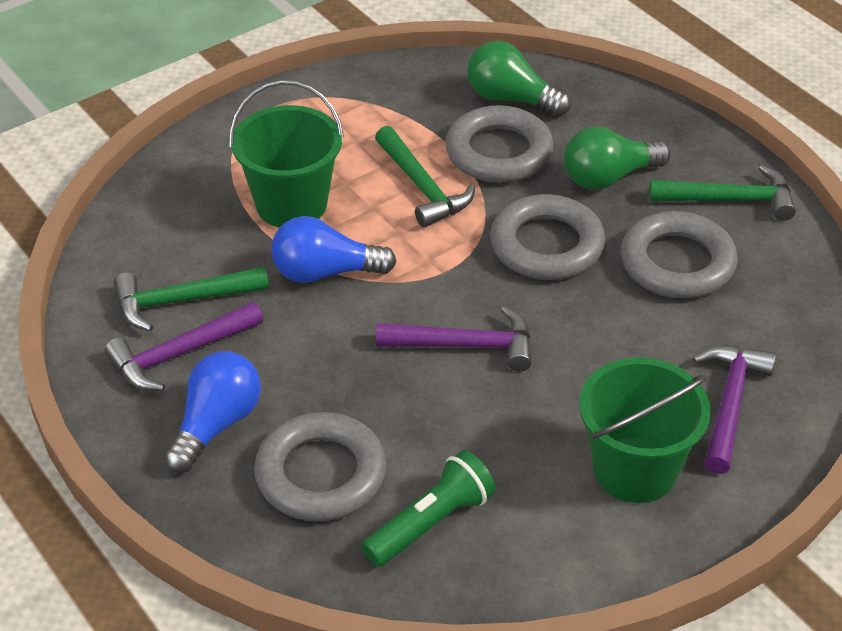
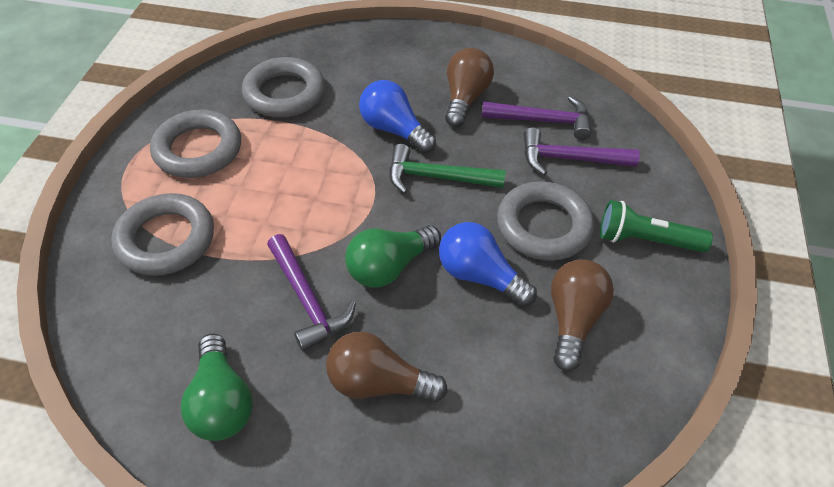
brown light bulb: none = 0 -> [326,332,448,402] [445,48,494,127] [551,259,614,371] = 3
green bucket: [229,80,344,227] [579,357,711,503] = 2 -> none = 0
green hammer: [114,266,269,331] [375,126,475,227] [649,165,796,221] = 3 -> [389,144,506,194] = 1

